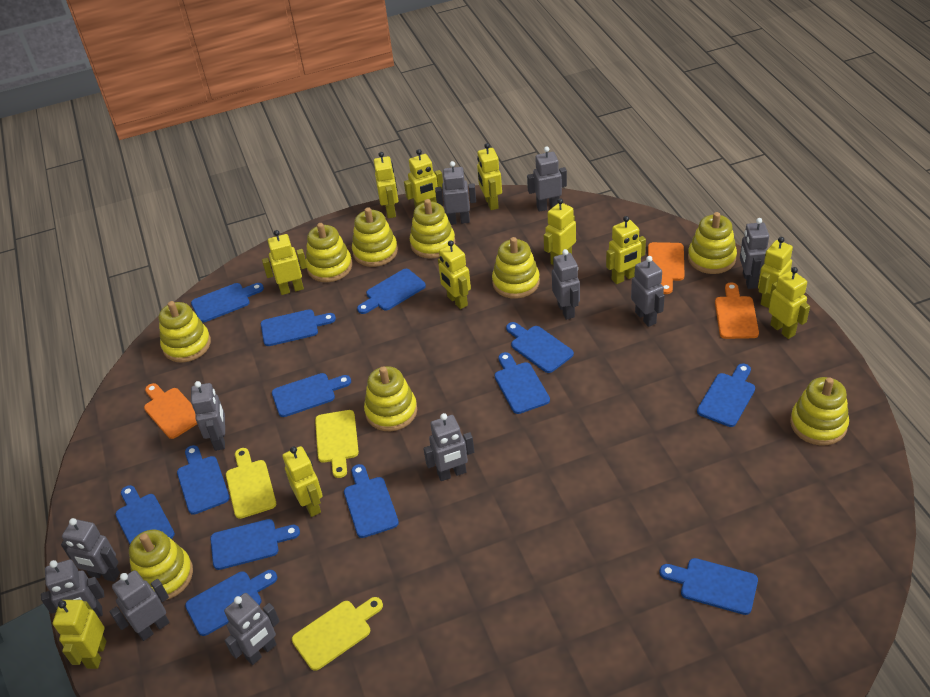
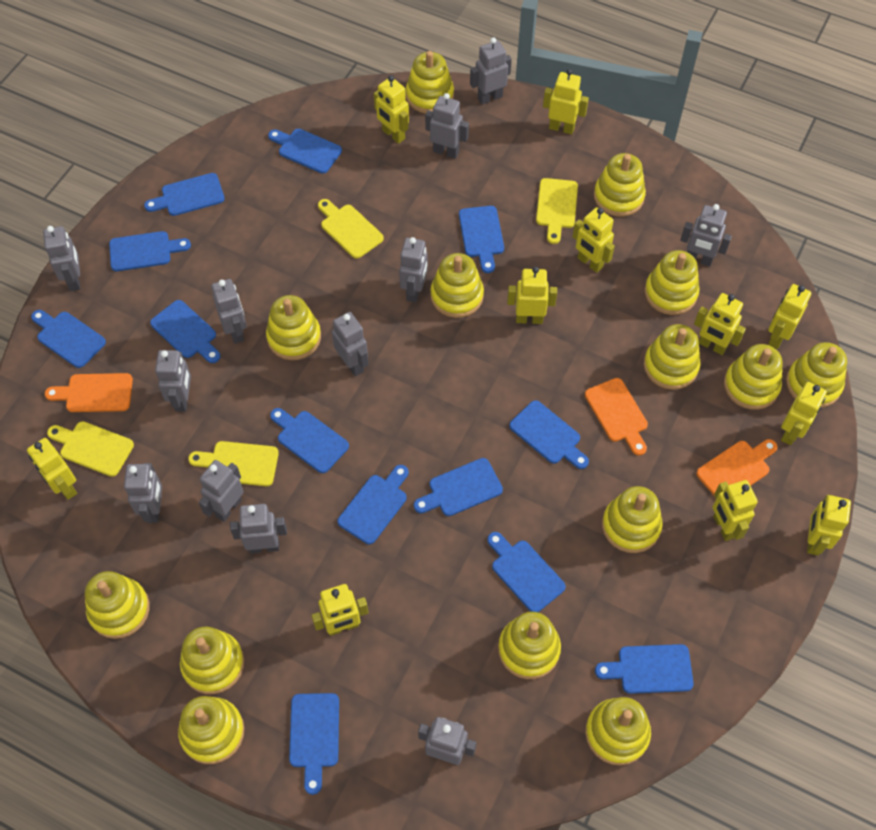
grey robot: [41,559,104,617] [61,518,120,582] [109,570,170,641] [191,381,225,451] [224,593,280,665] [423,413,474,481] [435,161,476,225] [527,146,567,212] [552,249,580,320] [631,256,665,327] [740,218,769,289] = 11 -> [43,226,81,291] [124,463,162,523] [155,350,191,412] [199,460,244,522] [211,279,247,344] [230,504,287,554] [332,312,369,376] [399,237,428,302] [418,717,477,765] [425,93,469,159] [470,37,512,105] [680,204,732,267] = 12
yellow cutting board: [226,448,276,519] [292,597,383,671] [315,410,359,478] = 3 -> [47,421,134,477] [188,441,279,486] [318,199,384,259] [536,178,578,244] = 4
yellow stacking toy: [129,530,193,600] [159,301,211,362] [306,223,352,282] [352,207,398,267] [364,366,417,431] [410,199,455,259] [492,237,540,299] [688,212,737,274] [790,377,849,445] = 9 -> [85,571,150,639] [178,696,244,764] [180,627,244,694] [266,295,321,360] [406,51,454,114] [430,253,484,318] [498,612,561,679] [585,697,651,766] [594,153,646,217] [602,486,663,553] [644,250,700,315] [644,324,700,390] [724,344,783,410] [786,342,847,408] = 14

